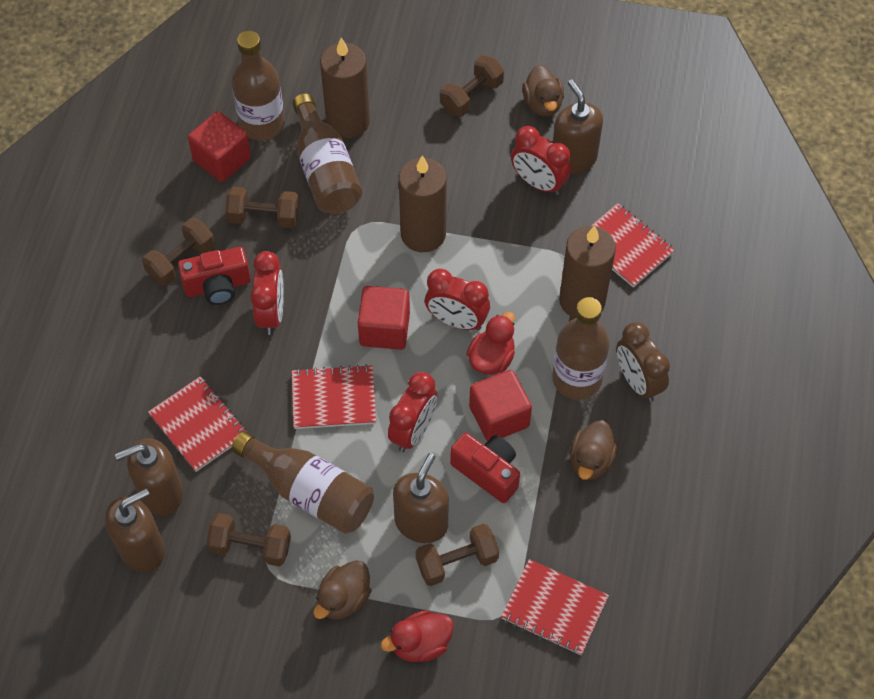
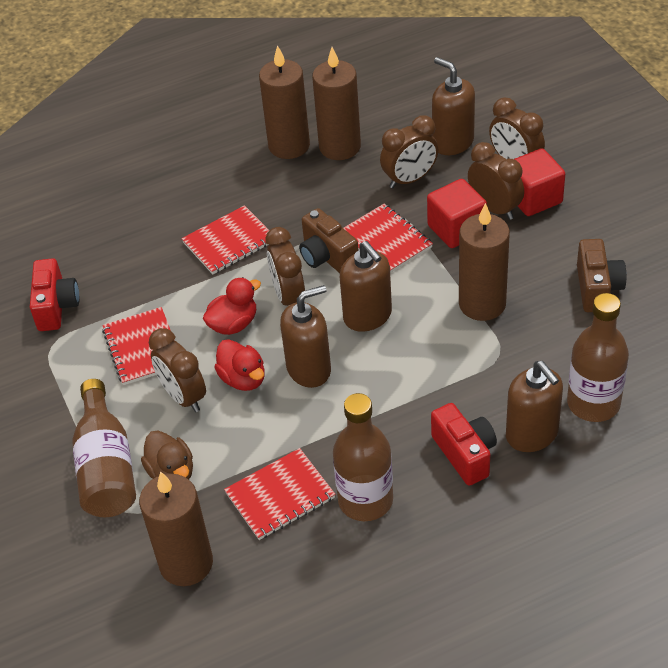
brown bottle: [231,31,285,140] [231,431,374,534] [293,93,362,214] [552,297,610,400] = 4 -> [72,379,136,517] [333,393,393,521] [567,293,629,422] = 3
brown camera: none = 0 -> [299,208,358,273] [577,239,627,312] = 2
brown candle: [320,37,370,138] [399,155,447,252] [559,225,616,318] = 3 -> [139,471,213,586] [259,45,310,159] [312,47,361,160] [459,203,510,321] = 4
brown clock: [616,322,670,402] = 1 -> [149,328,206,412] [265,227,305,306] [380,115,438,188] [468,142,524,220] [489,97,545,159] = 5
brown duck: [314,560,371,620] [522,65,564,117] [570,420,618,480] = 3 -> [141,431,193,480] = 1
brown dumbbell: [142,218,215,286] [207,513,291,566] [225,187,299,228] [416,524,499,586] [440,55,504,117] = 5 -> none = 0
red clock: [250,251,284,335] [388,372,437,452] [425,269,490,330] [511,126,571,195] = 4 -> none = 0
red cube: [188,111,251,182] [358,286,410,350] [469,370,532,441] = 3 -> [427,179,487,248] [514,148,565,216] = 2

